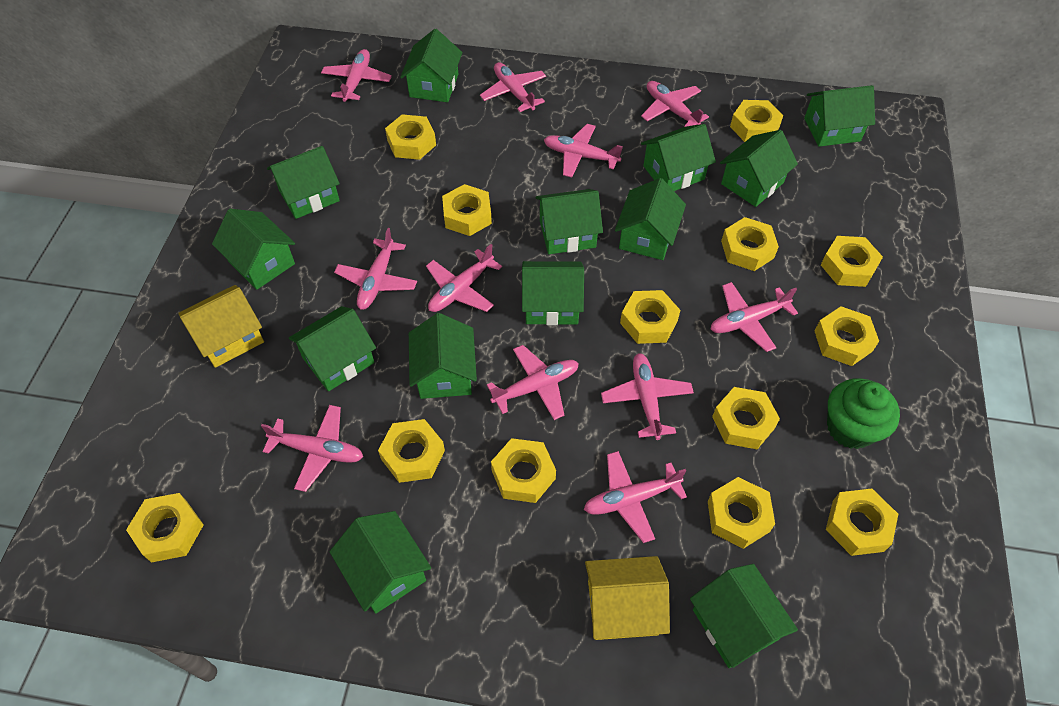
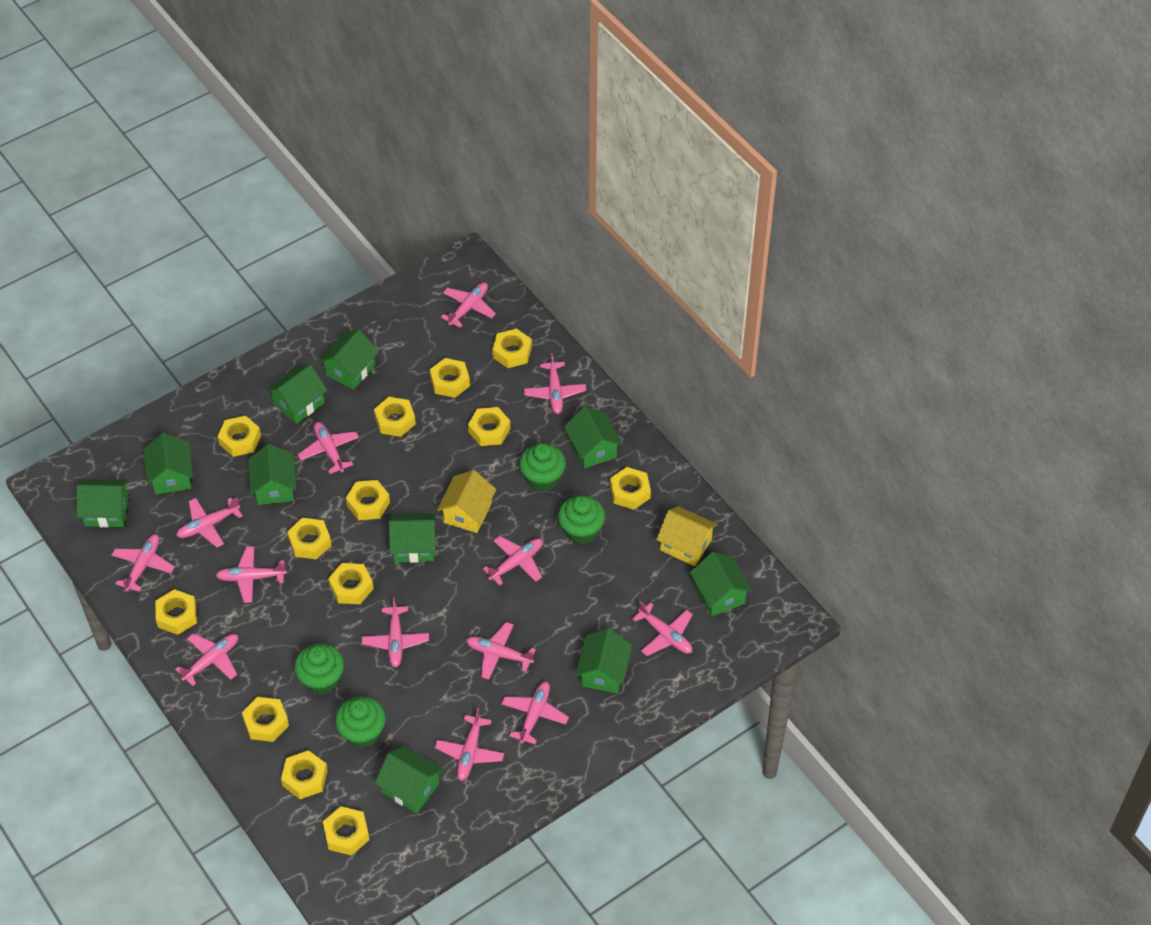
green cupcake: [827,378,900,449] = 1 -> [294,643,344,695] [335,696,386,748] [519,443,566,492] [558,495,605,544] = 4
green house: [212,209,295,290] [267,146,340,219] [289,306,376,391] [330,511,431,614] [400,29,462,102] [409,313,477,399] [522,261,584,325] [536,189,603,254] [615,178,686,260] [641,124,716,191] [690,564,798,668] [720,130,798,207] [804,85,875,147] = 13 -> [76,479,129,528] [143,433,193,494] [248,444,296,505] [266,365,327,424] [319,329,379,390] [375,746,443,813] [389,514,436,563] [564,407,622,469] [575,629,632,693] [690,552,752,616] = 10
pink plane: [261,405,363,492] [321,49,392,102] [334,228,417,310] [426,244,502,312] [480,62,546,112] [487,345,579,420] [544,124,623,178] [584,451,687,543] [601,353,694,440] [641,81,709,127] [711,282,798,352] = 11 -> [112,534,175,592] [175,633,238,686] [176,498,242,547] [216,546,287,603] [298,422,359,474] [362,597,429,668] [435,708,504,781] [441,282,496,328] [466,622,536,679] [483,536,543,586] [501,681,569,744] [524,353,586,414] [632,601,693,656] = 13

